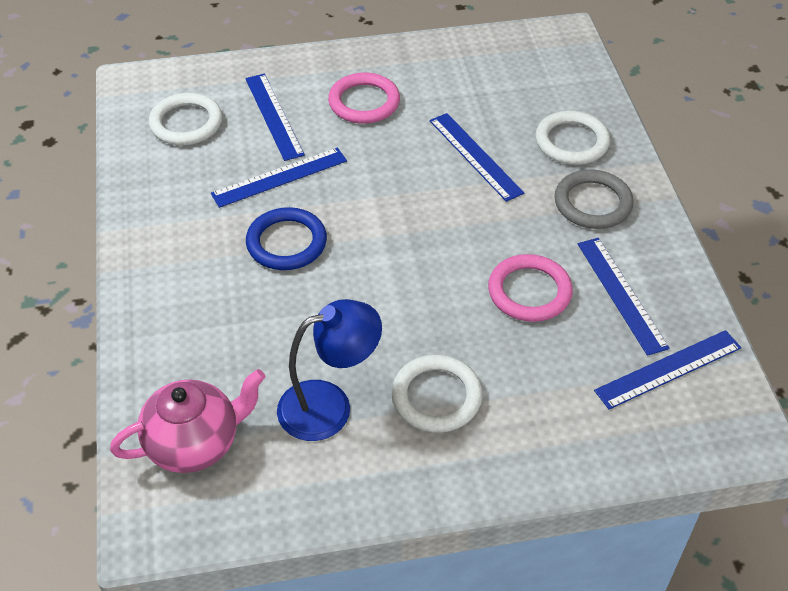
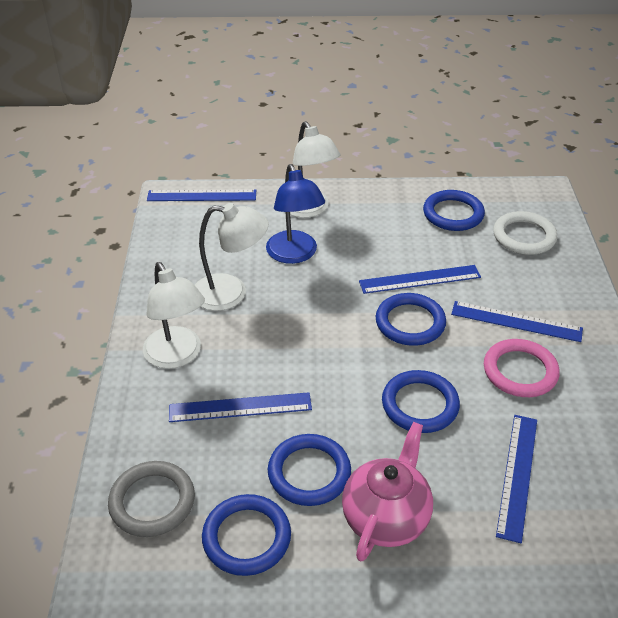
blue ring: [246,207,327,270] = 1 -> [202,494,291,576] [268,434,351,506] [375,293,446,346] [382,370,460,433] [423,190,485,231] = 5
pink ring: [328,73,400,124] [488,254,573,322] = 2 -> [484,339,560,397] = 1
white lamp: none = 0 -> [143,262,205,369] [195,203,269,311] [290,121,340,218] = 3
white ring: [149,93,222,145] [391,355,483,433] [535,110,610,165] = 3 -> [493,211,557,255] = 1

